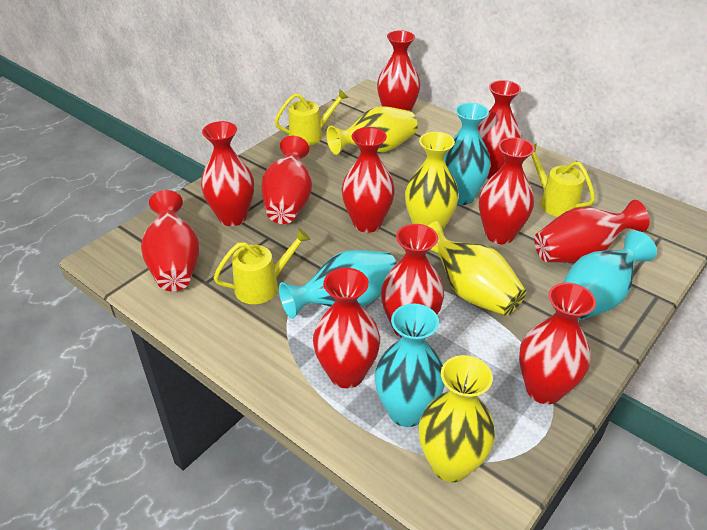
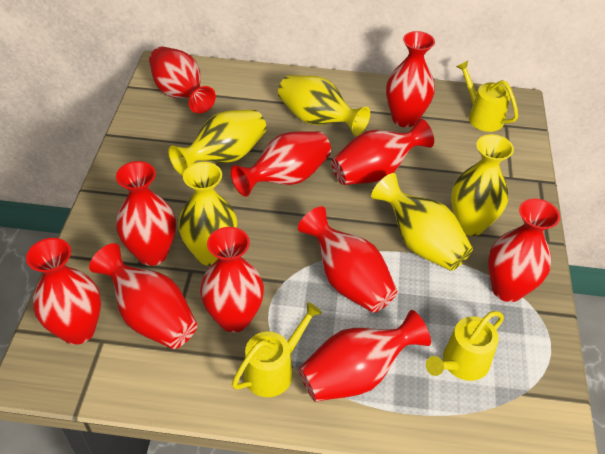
turquoise vase: [279,250,397,319] [374,303,445,427] [444,103,491,205] [563,231,657,321] = 4 -> none = 0
yellow vase: [326,106,418,155] [405,132,459,230] [419,355,495,482] [428,221,526,316] = 4 -> [168,110,266,176] [178,162,237,266] [278,75,370,136] [371,173,473,271] [451,134,514,236] = 5

